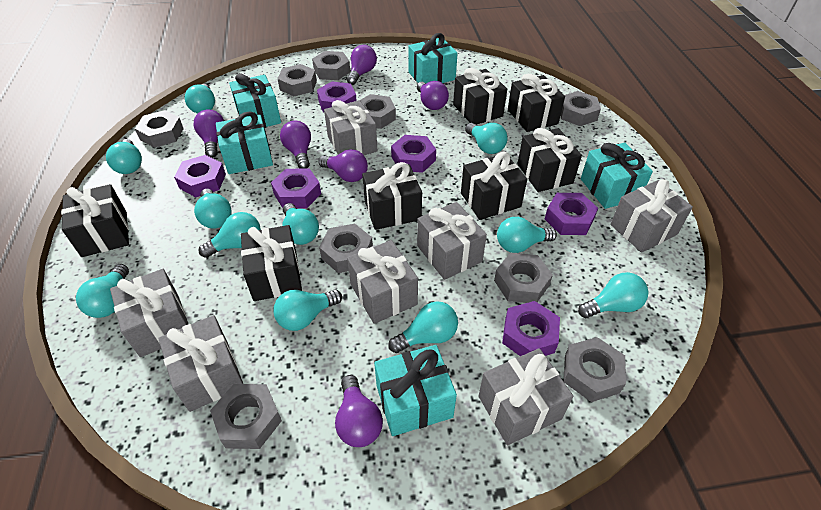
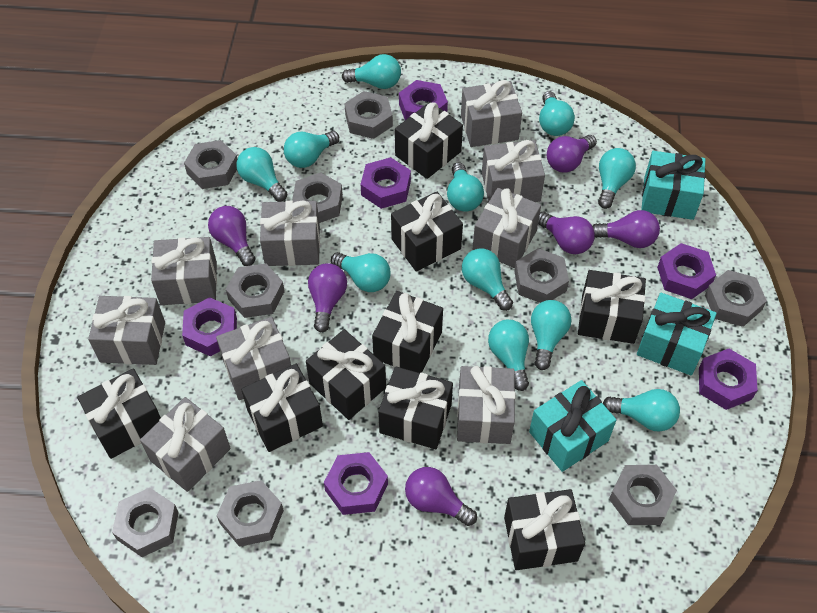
black gift: [61,184,129,257] [241,225,302,301] [362,162,422,230] [453,68,507,125] [461,152,527,220] [508,74,565,132] [517,128,582,192] = 7 -> [77,368,161,459] [241,364,323,452] [306,329,386,420] [372,291,443,373] [378,367,453,449] [391,192,463,271] [395,102,463,179] [504,489,585,570] [578,270,646,344] = 9
grey gift: [110,269,188,357] [158,315,243,412] [324,100,377,155] [347,240,418,324] [417,202,487,280] [479,348,574,445] [610,179,693,253] = 7 -> [88,296,165,365] [140,397,231,492] [151,237,217,305] [216,317,291,400] [260,200,320,266] [457,366,515,444] [461,80,522,147] [472,188,541,268] [482,140,545,202] = 9
turquoise gift: [216,112,273,174] [229,73,281,128] [374,345,457,436] [408,33,458,84] [581,143,653,209] = 5 -> [529,380,616,472] [637,293,717,376] [641,151,706,220] = 3

